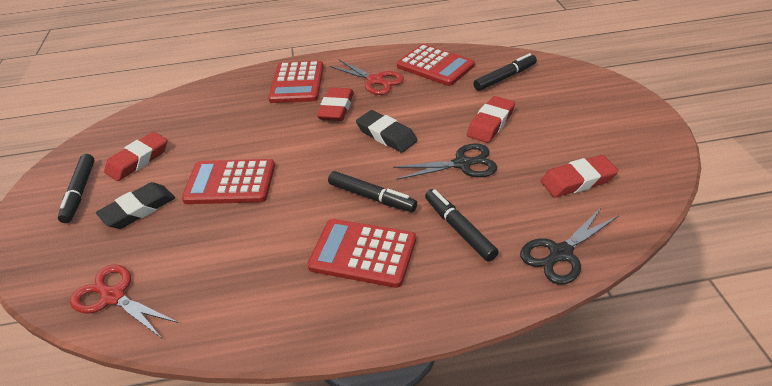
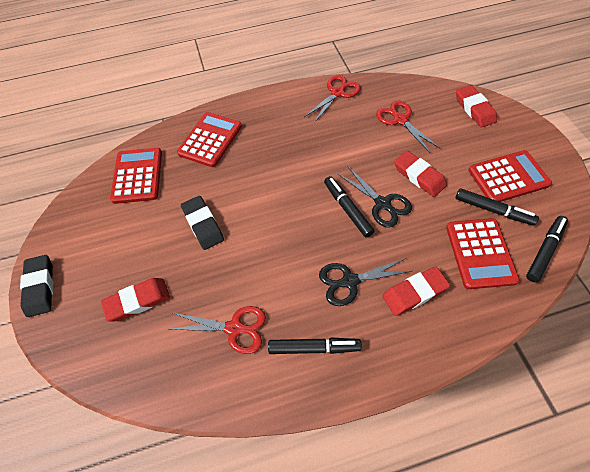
red scissors: [70,264,179,337] [330,60,404,95] = 2 -> [172,306,266,354] [304,75,361,123] [376,101,440,153] = 3

